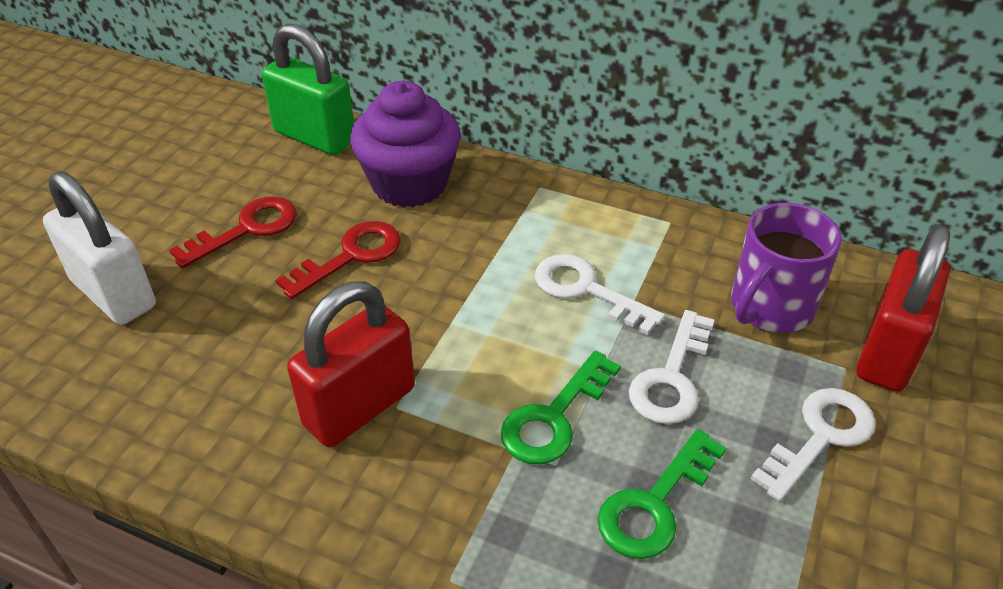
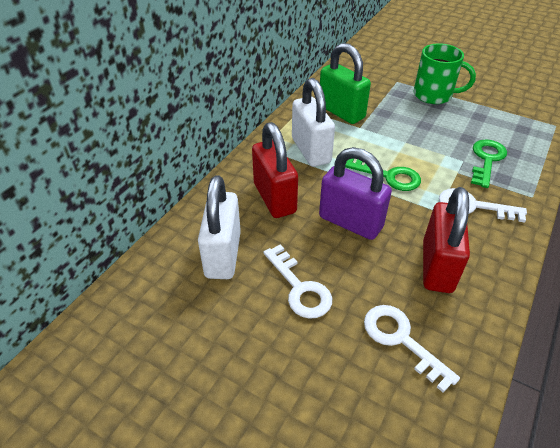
green mug: none = 0 -> [413,43,476,104] = 1
purple cupcake: [350,81,461,207] = 1 -> none = 0
purple mug: [731,203,842,333] = 1 -> none = 0
purple padlock: none = 0 -> [319,147,392,240] = 1
red key: [169,196,297,269] [276,221,401,299] = 2 -> none = 0
white padlock: [43,171,156,325] = 1 -> [198,175,241,279] [292,78,335,167] = 2

